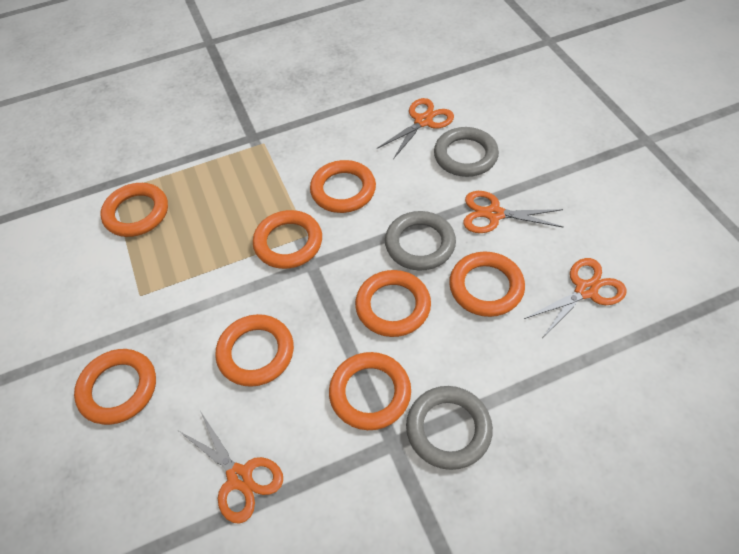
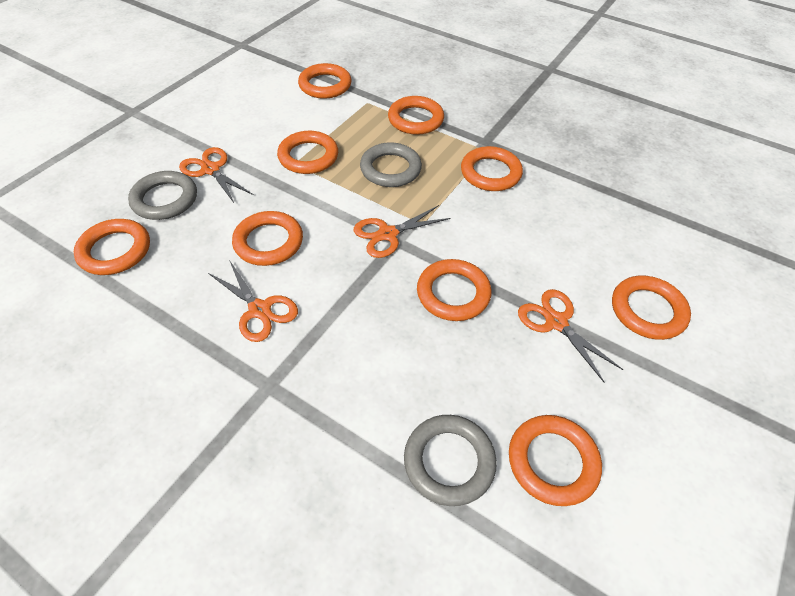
orange ring: [74,349,156,425] [100,183,168,237] [215,314,294,387] [253,210,322,269] [310,160,376,213] [329,352,411,430] [355,270,431,337] [449,252,525,317] = 8 -> [74,219,150,275] [232,211,303,266] [277,131,338,174] [298,63,351,99] [388,96,444,135] [417,259,492,321] [461,146,523,191] [509,415,602,506] [612,275,691,340] = 9

